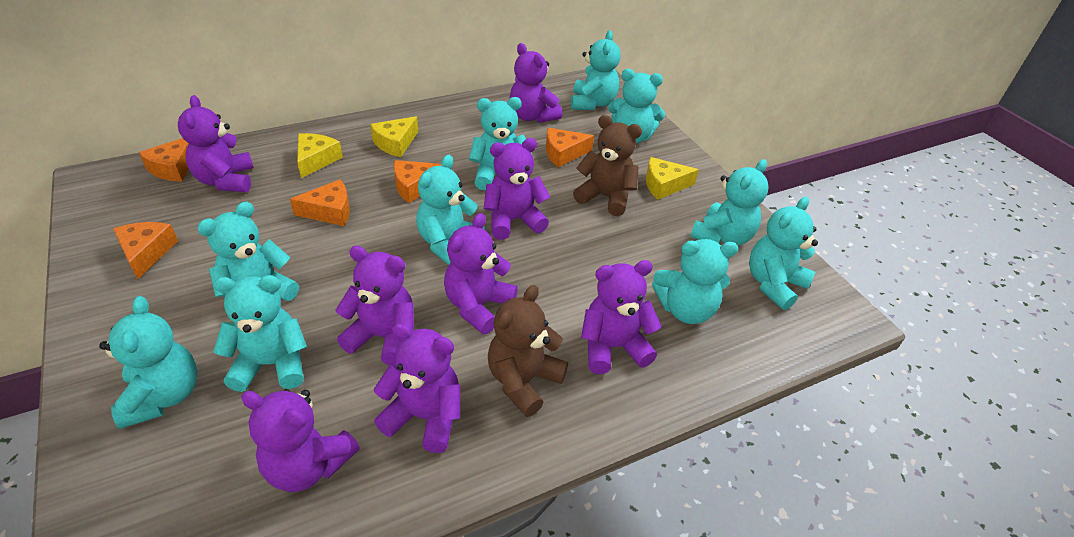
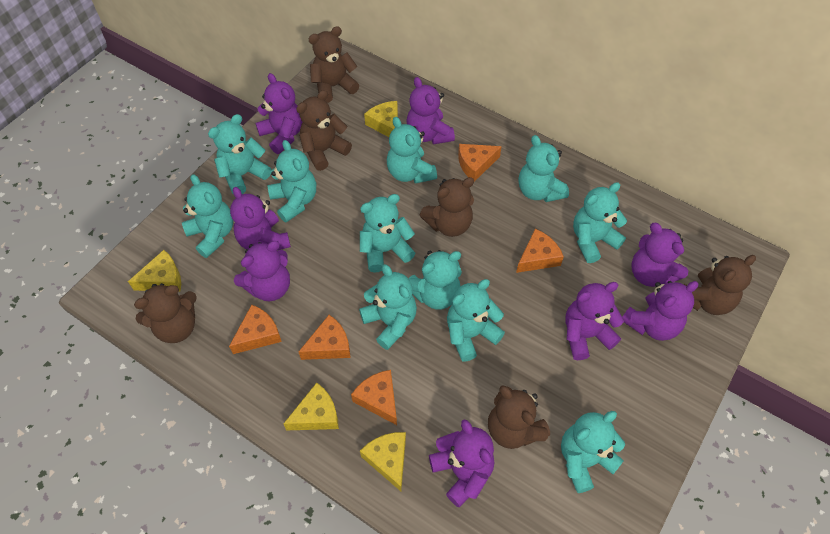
brown teddy bear: [488,285,568,417] [573,115,642,216] = 2 -> [134,283,197,343] [296,90,352,171] [309,26,359,103] [419,177,474,237] [488,385,550,449] [684,255,756,315] = 6
turquoise teddy bear: [99,296,197,429] [197,202,299,301] [213,275,307,392] [416,155,485,265] [469,97,532,190] [571,30,621,110] [608,69,665,143] [652,239,738,324] [690,159,768,246] [749,197,818,310] = 10 -> [182,174,233,258] [208,114,271,194] [268,140,316,223] [359,264,417,350] [360,194,415,273] [387,117,437,184] [408,250,462,310] [447,279,505,361] [519,135,569,202] [561,411,625,493] [573,182,627,263] = 11
yellow cheese: [297,133,343,178] [370,116,418,157] [646,157,699,200] = 3 -> [128,250,181,292] [283,383,339,430] [360,432,406,491] [364,101,398,137] = 4

